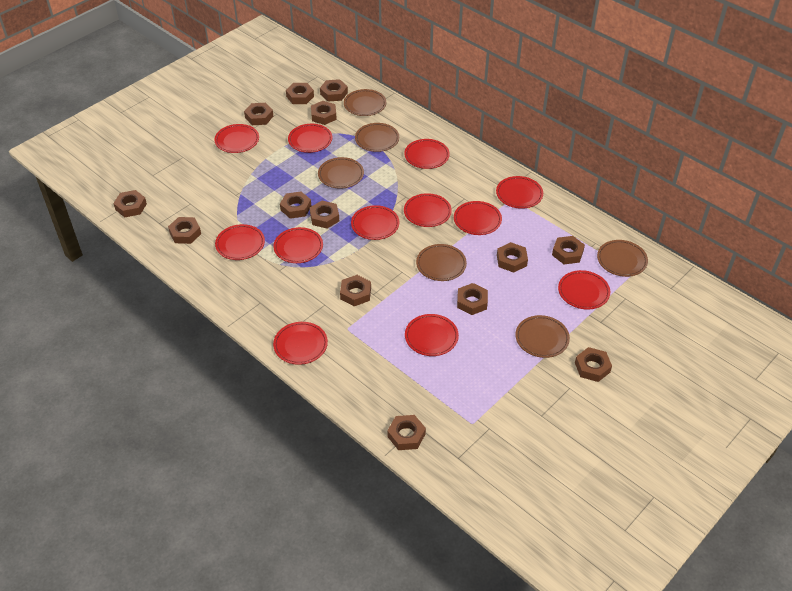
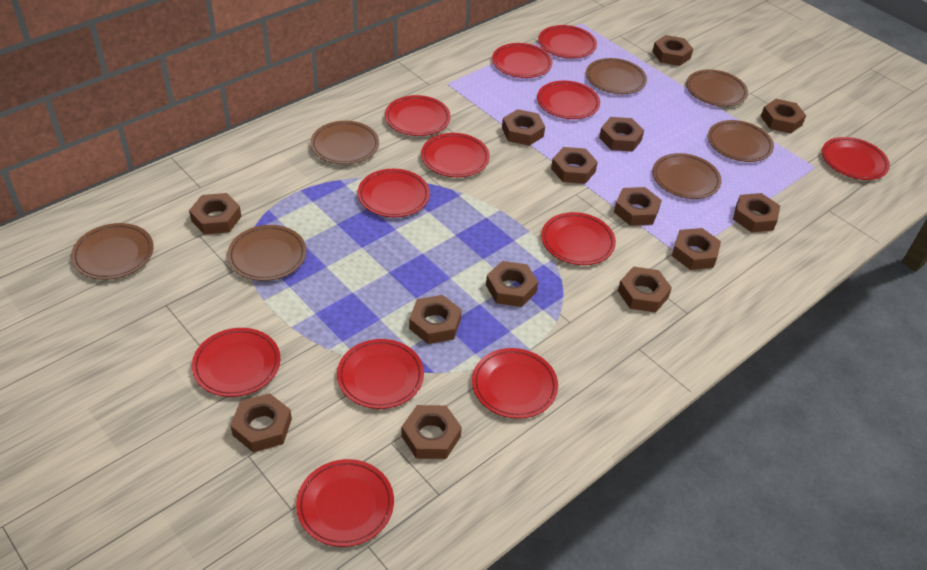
brown plate: [318,157,364,189] [344,89,386,116] [355,123,399,152] [416,244,467,281] [515,315,570,358] [597,240,648,277] = 6 -> [71,223,154,280] [227,225,307,281] [310,121,379,164] [586,58,647,94] [652,153,722,199] [686,69,748,107] [708,120,774,162] = 7

